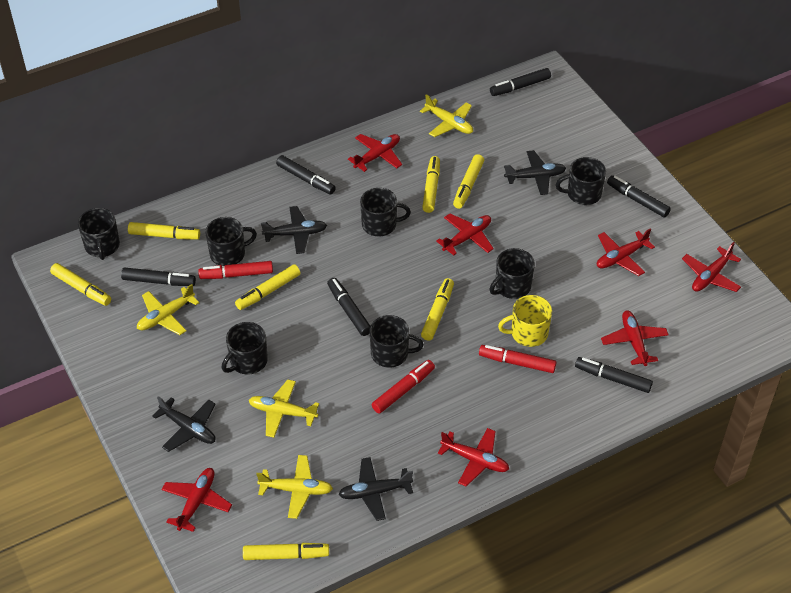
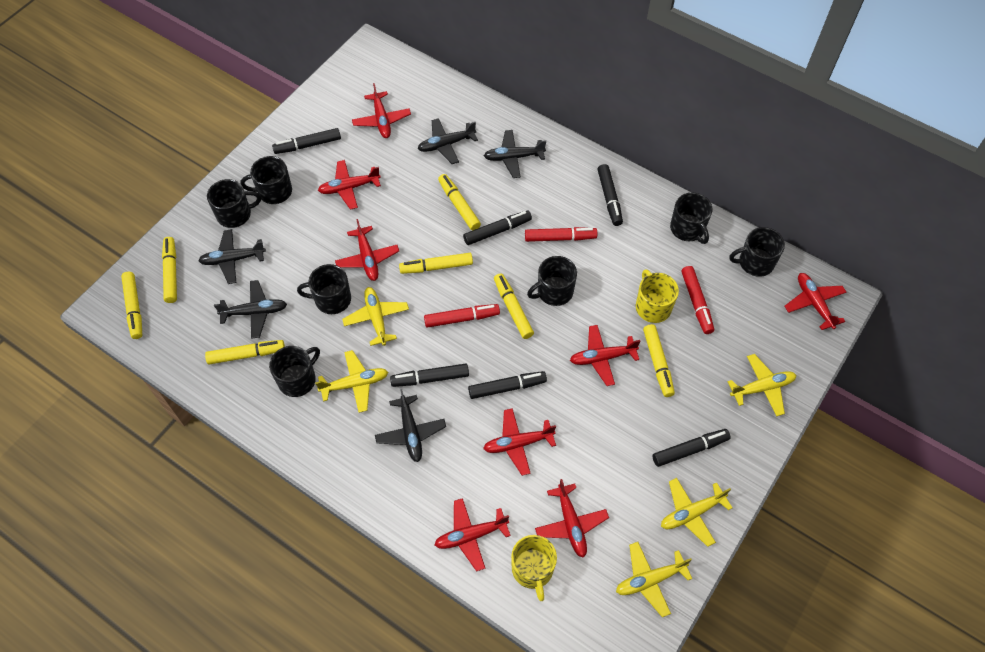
black plane: [152,396,216,452] [261,206,327,254] [338,457,413,521] [504,150,566,195] = 4 -> [198,229,266,284] [214,280,287,339] [375,389,446,462] [418,118,478,164] [484,130,546,178] = 5
red plane: [161,468,232,532] [348,134,402,172] [436,213,494,255] [438,428,509,486] [597,229,655,276] [601,310,669,366] [682,242,741,292] = 7 -> [318,160,381,210] [335,219,399,281] [352,83,411,138] [434,498,511,572] [483,408,556,476] [535,479,609,558] [570,325,640,386] [785,273,846,330] = 8
yellow mug: [498,295,552,347] = 1 -> [511,535,557,601] [636,269,679,323] = 2
yellow plane: [137,284,199,335] [249,380,319,438] [256,455,333,519] [420,94,473,137] = 4 -> [315,350,388,413] [342,287,409,346] [616,542,692,617] [661,478,732,547] [728,354,796,417] = 5

